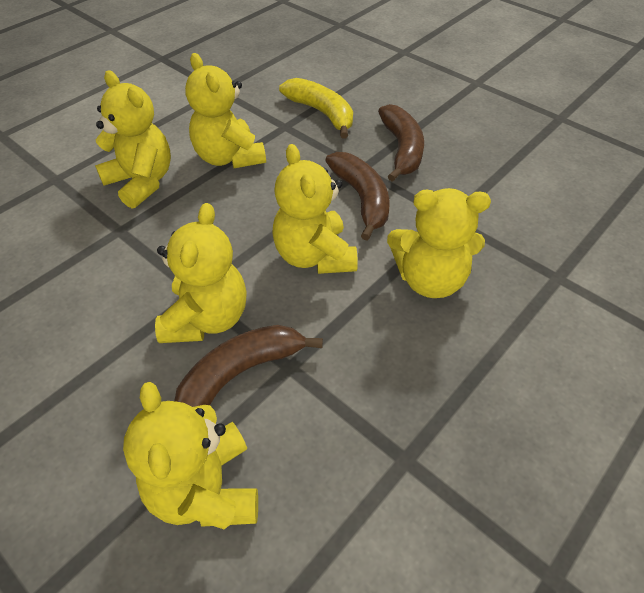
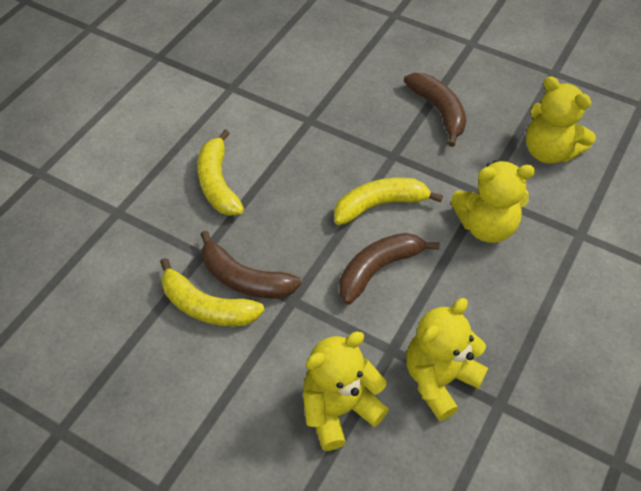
yellow banana: [279,78,353,139] = 1 -> [160,258,264,327] [197,129,244,216] [334,177,443,225] = 3
yellow teddy bear: [95,71,171,209] [123,382,258,529] [155,203,247,343] [185,53,266,168] [272,144,358,274] [387,188,491,298] = 6 -> [303,332,389,451] [406,298,488,421] [451,160,535,243] [526,76,596,163] = 4

